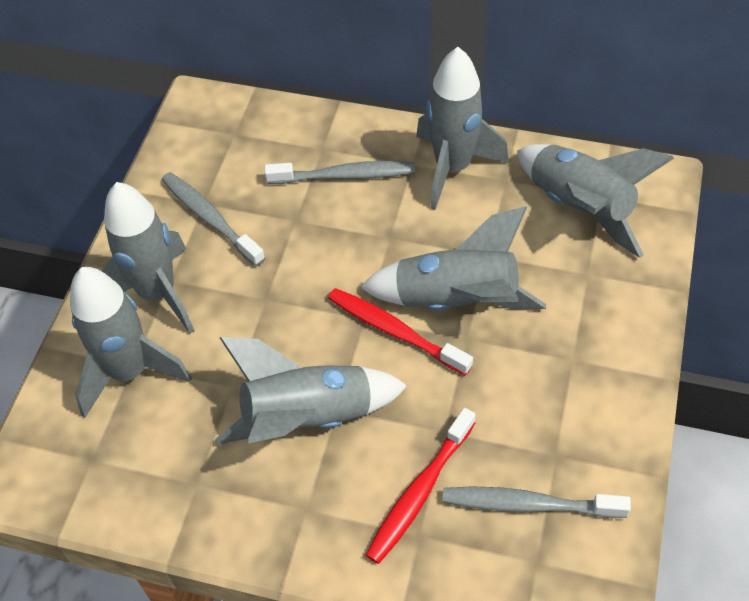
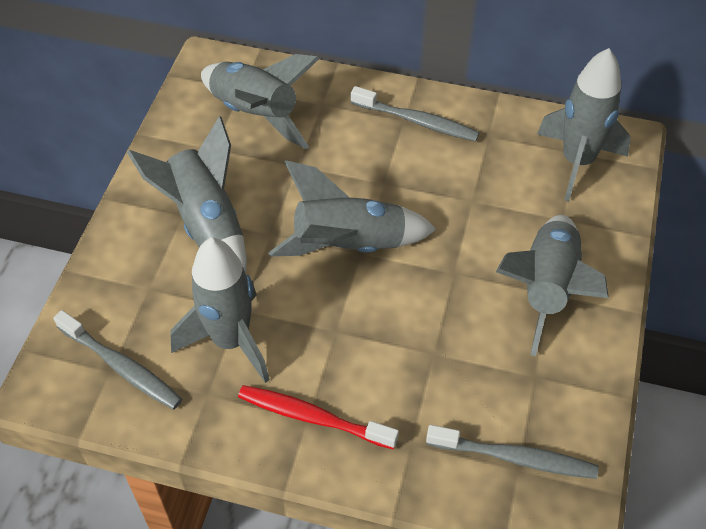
red toothbrush: [328,288,473,376] [366,408,476,564] = 2 -> [238,385,399,449] = 1

